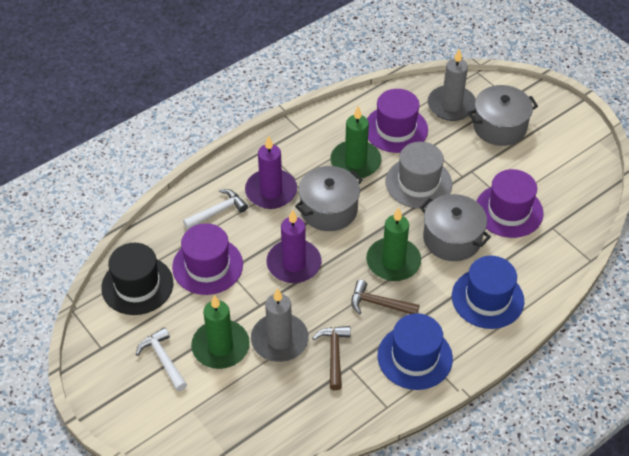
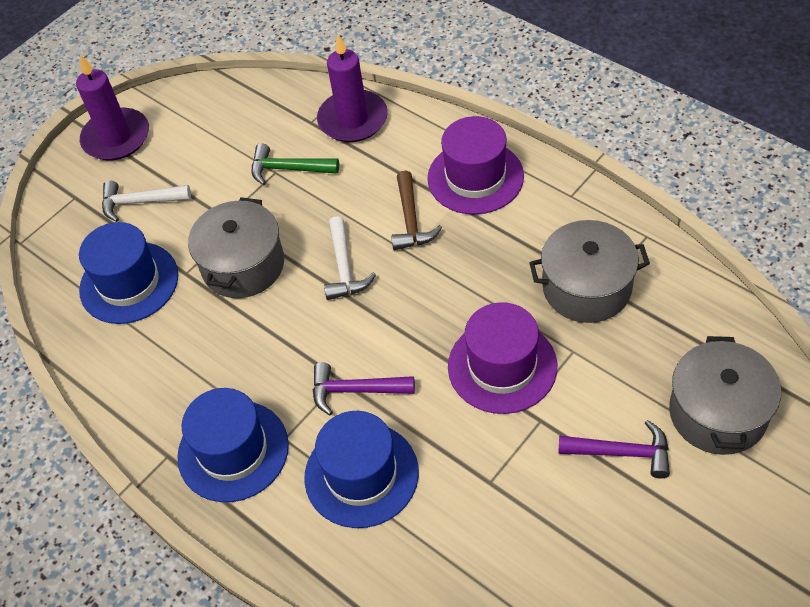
black hat: [101,243,173,315] = 1 -> none = 0
blue hat: [377,313,453,390] [452,256,524,329] = 2 -> [79,222,178,324] [177,388,289,502] [304,411,419,528] = 3
brown hammer: [312,326,351,390] [351,280,419,314] = 2 -> [391,171,442,250] = 1
green candle: [191,295,250,369] [330,106,381,179] [366,208,421,281] = 3 -> none = 0
green hammer: none = 0 -> [252,143,339,185] = 1
grey candle: [251,288,309,362] [428,48,476,121] = 2 -> none = 0
grey hat: [386,142,452,209] = 1 -> none = 0
purple hammer: none = 0 -> [313,362,415,415] [558,420,670,478] = 2
purple hat: [172,223,243,295] [367,89,428,153] [476,169,544,238] = 3 -> [427,116,524,214] [448,302,557,414] = 2

